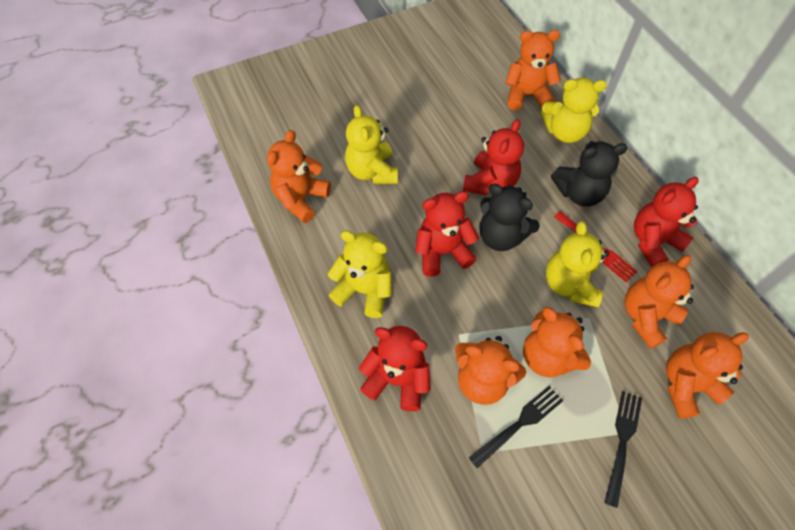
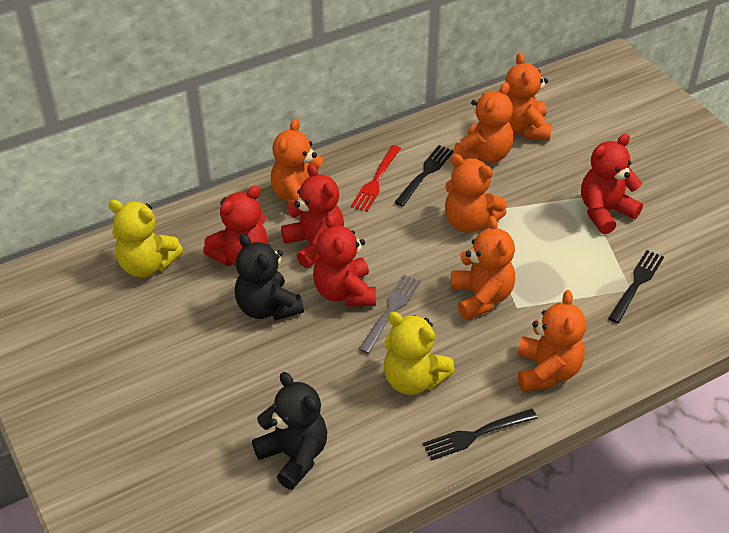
black fork: [469,386,563,468] [604,391,642,508] = 2 -> [394,145,453,207] [423,409,537,461] [608,250,664,323] = 3
grey fork: none = 0 -> [359,275,421,354] = 1
yellow teddy bear: [328,230,392,318] [345,105,398,184] [541,78,607,143] [546,221,609,308] = 4 -> [108,200,183,277] [384,312,455,395] = 2

